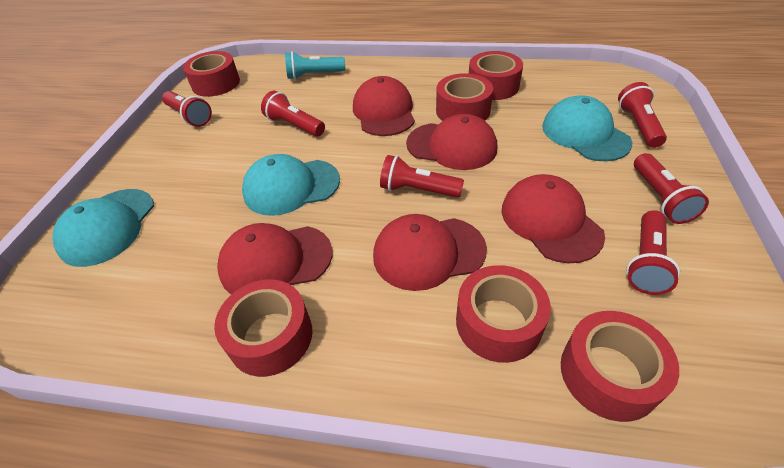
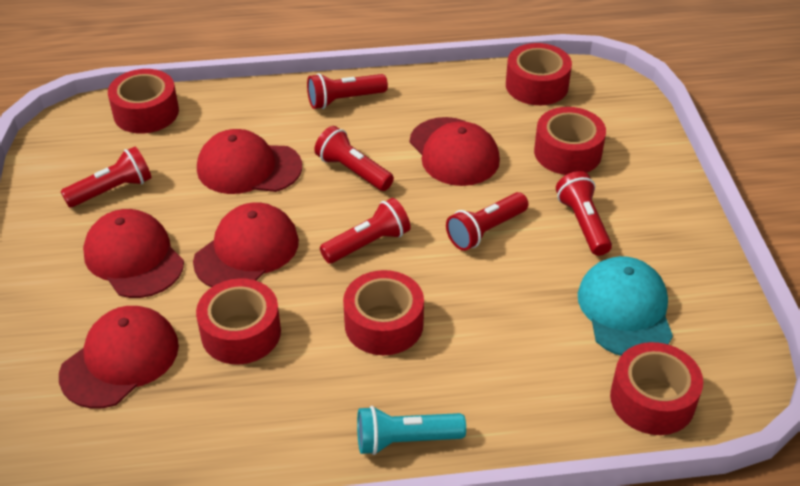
turquoise cap: [52,189,154,267] [242,154,340,216] [542,95,632,161] = 3 -> [578,256,673,356] = 1

